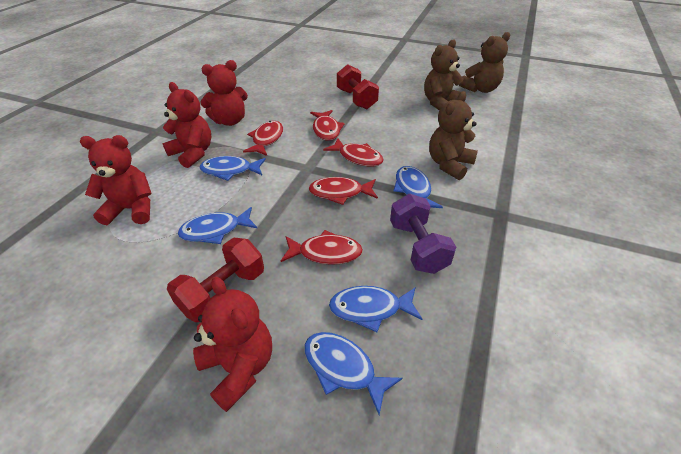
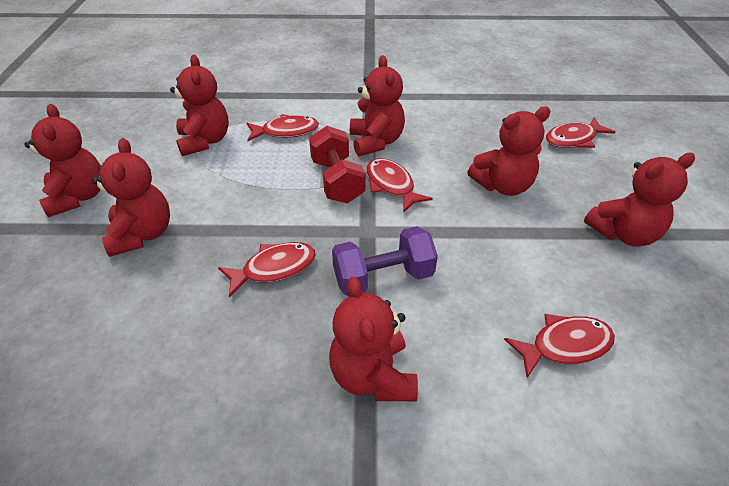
blue fish: [178,207,257,244] [200,156,266,181] [304,332,403,415] [329,286,422,332] [393,166,443,208] = 5 -> none = 0
brown teddy bear: [424,39,464,111] [429,91,478,180] [459,32,510,93] = 3 -> none = 0
red dumbbell: [167,238,264,322] [337,64,379,109] = 2 -> [309,126,365,203] = 1
red teddy bear: [80,135,151,225] [163,82,211,168] [193,277,272,412] [200,60,248,126] = 4 -> [24,104,101,217] [92,138,170,257] [170,55,229,156] [329,276,418,401] [350,55,405,156] [468,106,551,196] [584,153,695,247] = 7

